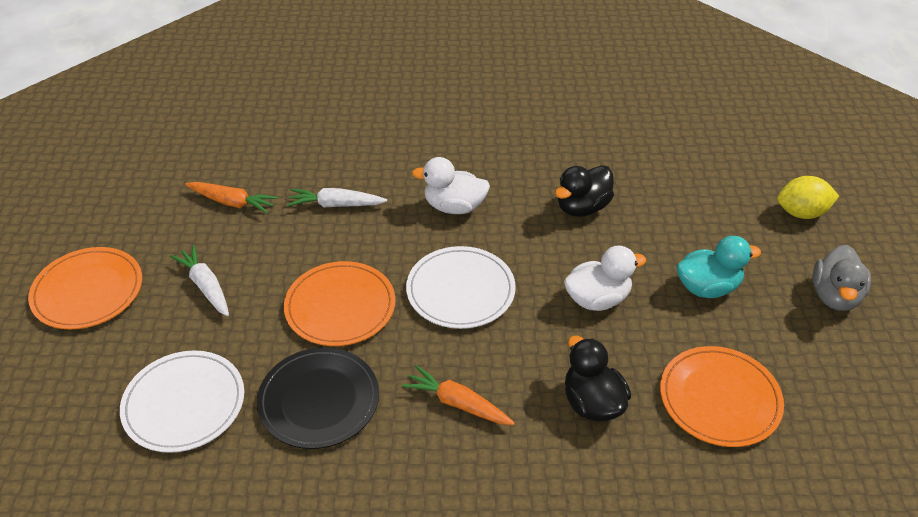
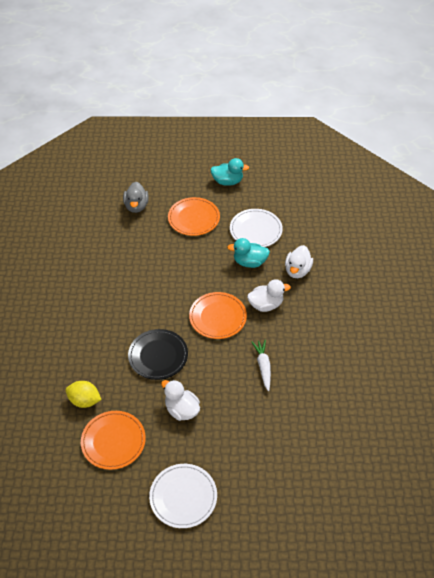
black duck: [555,165,614,217] [565,336,631,422] = 2 -> none = 0
orange carrot: [185,182,278,214] [402,365,515,425] = 2 -> none = 0
turquoise duck: [677,236,761,298] = 1 -> [210,158,249,186] [227,238,270,268] = 2
white carrot: [170,245,229,316] [287,188,387,207] = 2 -> [252,340,271,391] = 1
white duck: [412,157,490,214] [564,246,646,311] = 2 -> [161,380,200,421] [247,279,291,312] [285,245,313,278] = 3

